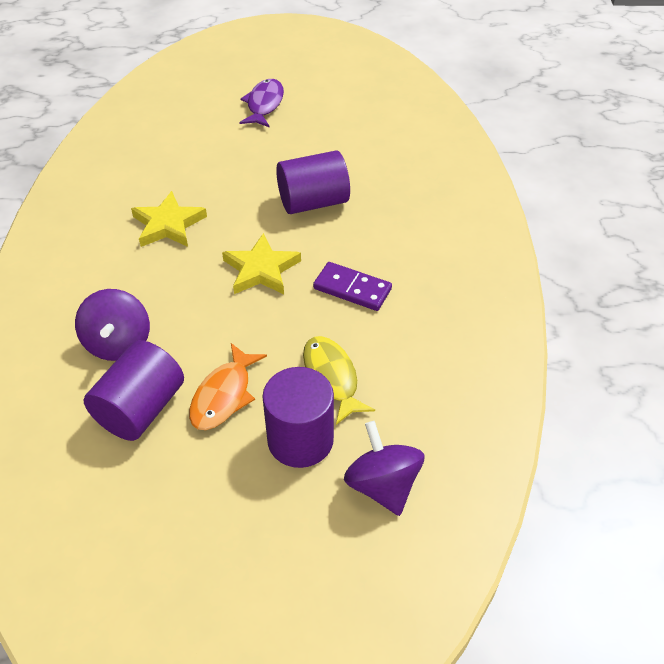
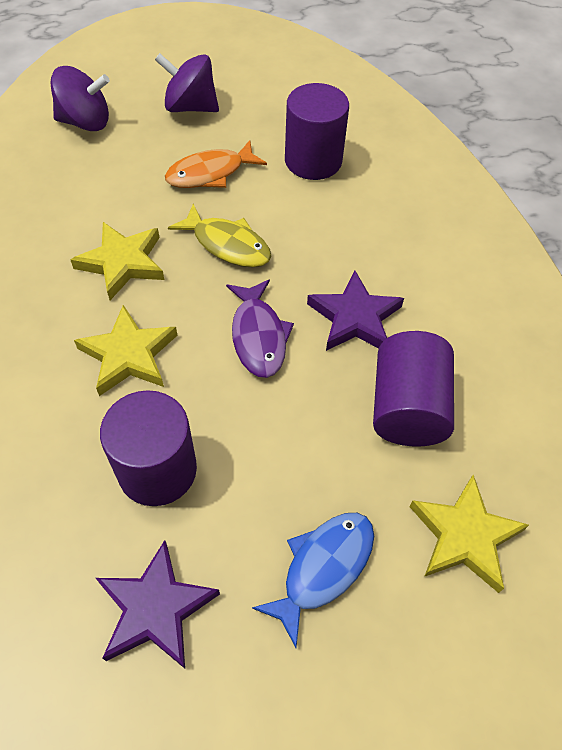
blue fish: none = 0 -> [252,513,374,648] = 1
purple domino: [313,262,392,311] = 1 -> none = 0
purple star: none = 0 -> [96,540,220,668] [307,270,404,351] = 2
yellow star: [131,191,207,247] [222,233,301,294] = 2 -> [70,222,164,300] [74,305,178,396] [409,475,529,593] = 3

